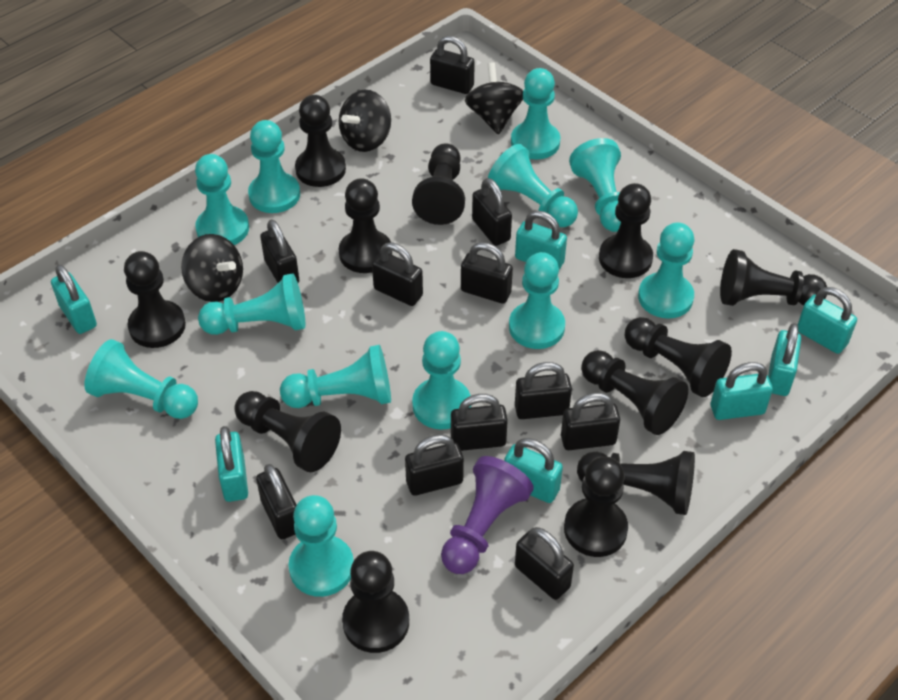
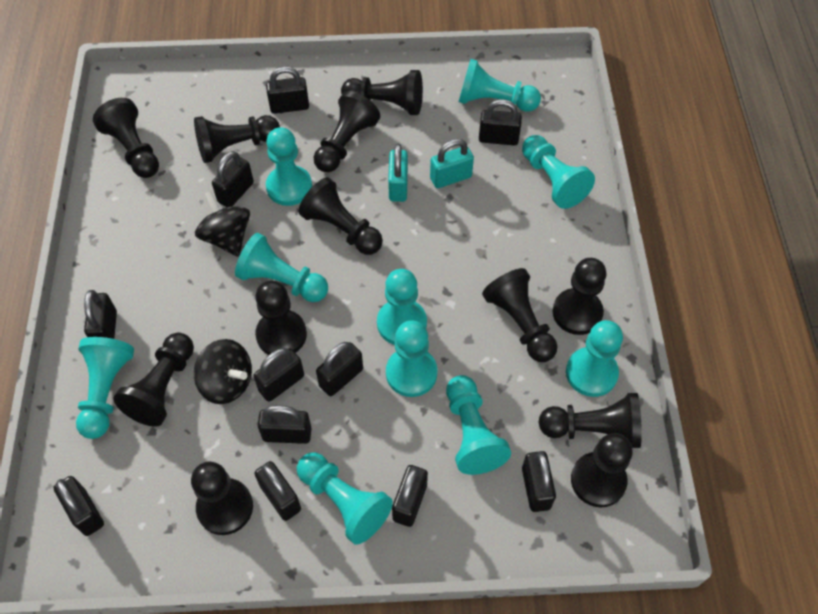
black spinning top: [181,234,243,302] [339,90,391,152] [465,62,523,135] = 3 -> [194,339,252,404] [195,191,250,257] = 2
purple pawn: [441,456,533,574] = 1 -> none = 0
turquoise padlock: [51,264,97,334] [215,426,248,502] [504,438,563,503] [515,211,567,270] [711,362,773,420] [768,323,801,396] [798,287,857,354] = 7 -> [388,144,408,202] [430,139,474,188] = 2
turquoise pawn: [84,339,198,419] [195,154,249,245] [198,273,305,335] [248,120,300,213] [280,345,391,408] [288,495,354,597] [412,331,471,430] [488,144,578,227] [509,252,565,349] [511,68,560,159] [569,138,621,232] [638,222,694,319] = 12 -> [76,337,134,439] [235,233,328,302] [266,127,312,206] [297,453,393,545] [377,269,427,345] [386,321,437,397] [446,375,511,475] [459,59,541,112] [522,135,595,209] [566,320,623,397] = 10

